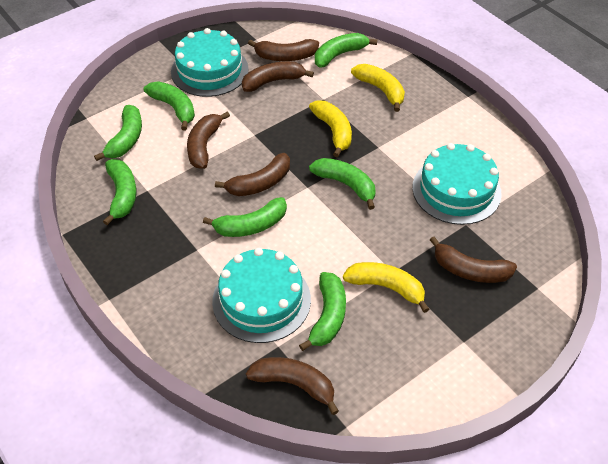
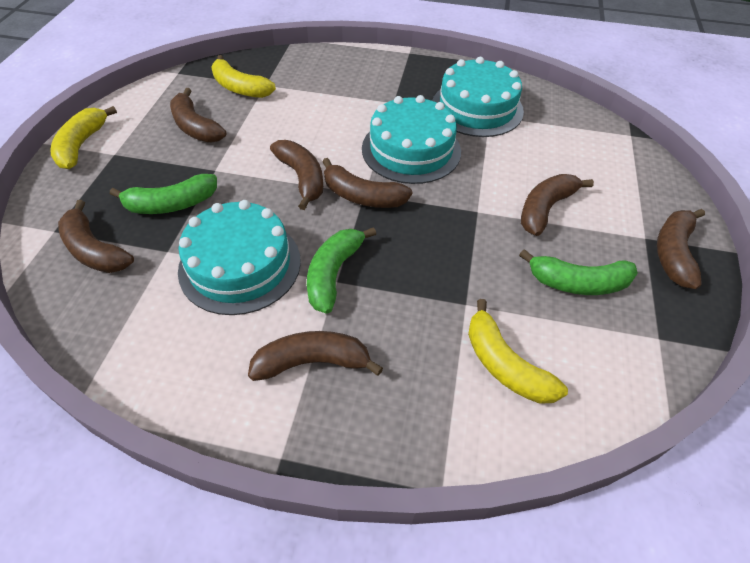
brown banana: [187,111,230,169] [215,153,290,196] [242,61,314,92] [246,357,339,415] [248,39,319,61] [430,237,517,283] = 6 -> [58,200,134,273] [170,88,226,142] [248,331,383,381] [270,140,323,210] [322,158,413,208] [521,174,594,236] [657,209,705,289] = 7
green banana: [94,105,142,161] [103,159,136,225] [144,81,195,130] [203,197,287,237] [299,272,346,351] [309,158,376,210] [315,33,377,68] = 7 -> [110,174,217,214] [307,227,376,314] [519,249,638,295] = 3

